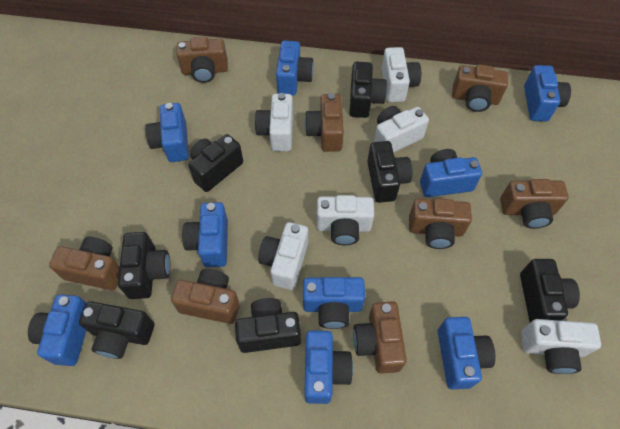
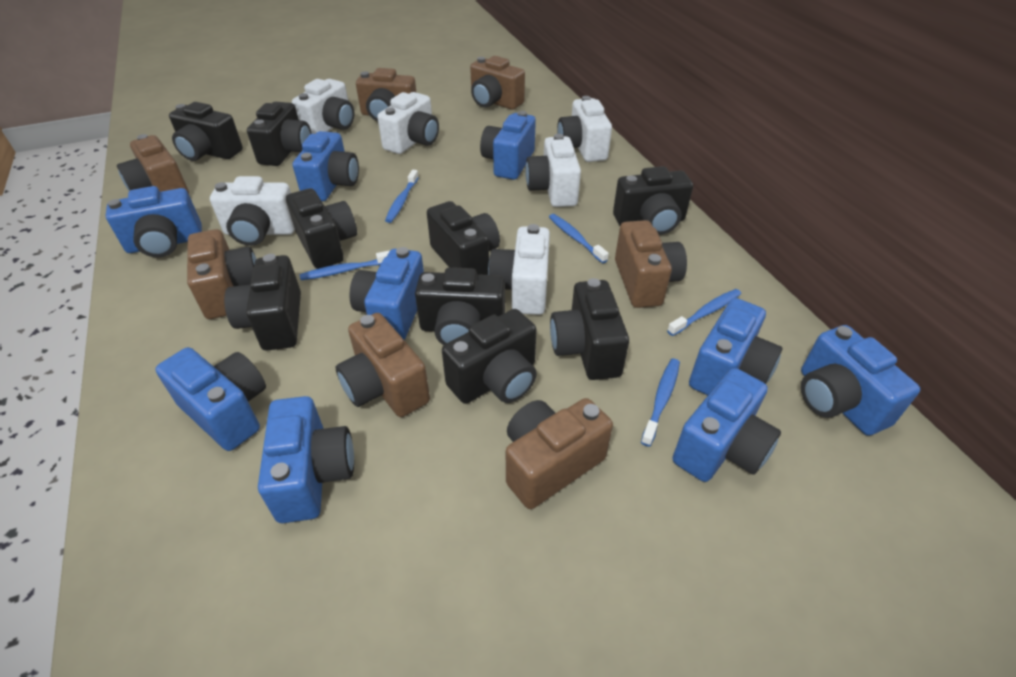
black camera: [79,301,154,359] [118,232,171,299] [188,134,243,192] [235,298,301,353] [349,62,387,118] [367,141,413,203] [520,259,580,322] = 7 -> [169,102,243,161] [224,254,301,351] [247,102,312,166] [286,188,357,269] [415,267,505,345] [427,201,500,275] [442,309,537,404] [550,278,629,380] [613,166,693,235] = 9
blue toothbrush: none = 0 -> [300,250,390,280] [385,170,419,223] [549,214,609,263] [641,359,680,447] [667,289,741,336] = 5
brown camera: [49,237,120,290] [171,269,240,324] [177,37,228,83] [305,93,344,152] [353,301,407,374] [409,198,472,249] [452,65,508,112] [500,179,569,229] = 8 -> [117,134,189,194] [187,229,257,319] [336,313,430,417] [356,68,416,121] [470,56,525,110] [506,398,613,509] [615,220,687,308] = 7

